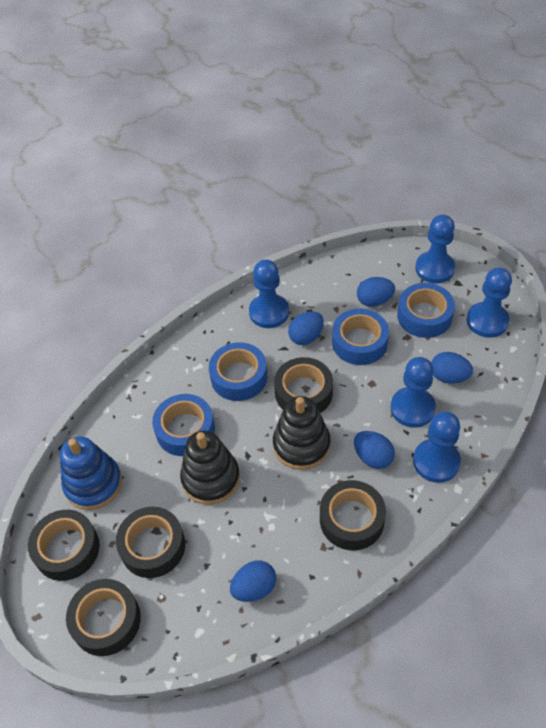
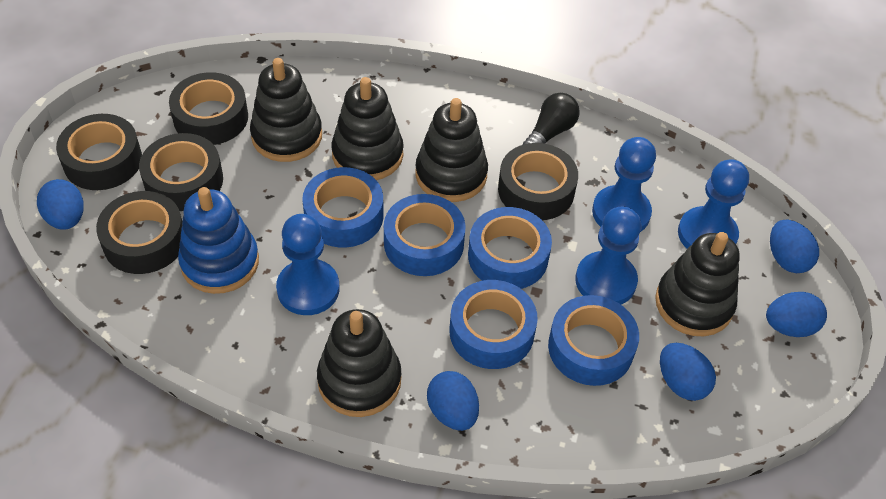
black light bulb: none = 0 -> [523,93,579,145] = 1
black stacking toy: [180,430,240,505] [273,396,330,470] = 2 -> [250,58,322,162] [317,309,401,417] [331,77,404,180] [415,98,488,202] [655,232,740,336] = 5
blue pawn: [249,260,289,328] [391,357,436,428] [413,411,461,483] [415,215,455,284] [467,267,512,338] = 5 -> [276,214,339,315] [575,206,641,305] [592,137,656,231] [678,159,749,249] = 4
blue tape: [152,394,215,456] [209,342,267,401] [332,309,389,365] [397,283,455,338] = 4 -> [302,167,384,248] [384,194,466,276] [449,280,538,369] [468,207,552,289] [548,295,639,386] = 5

